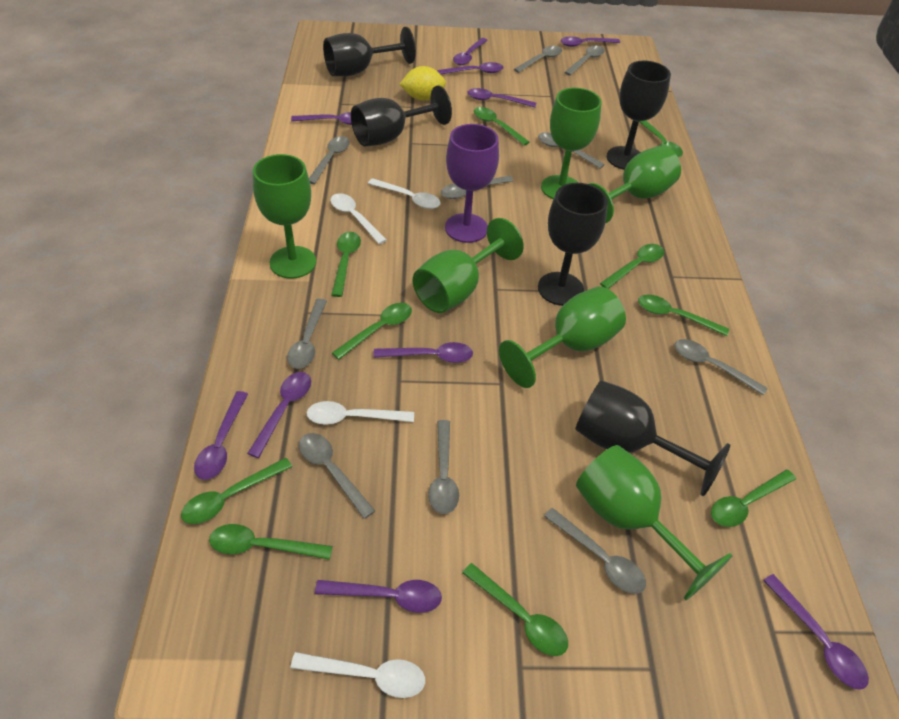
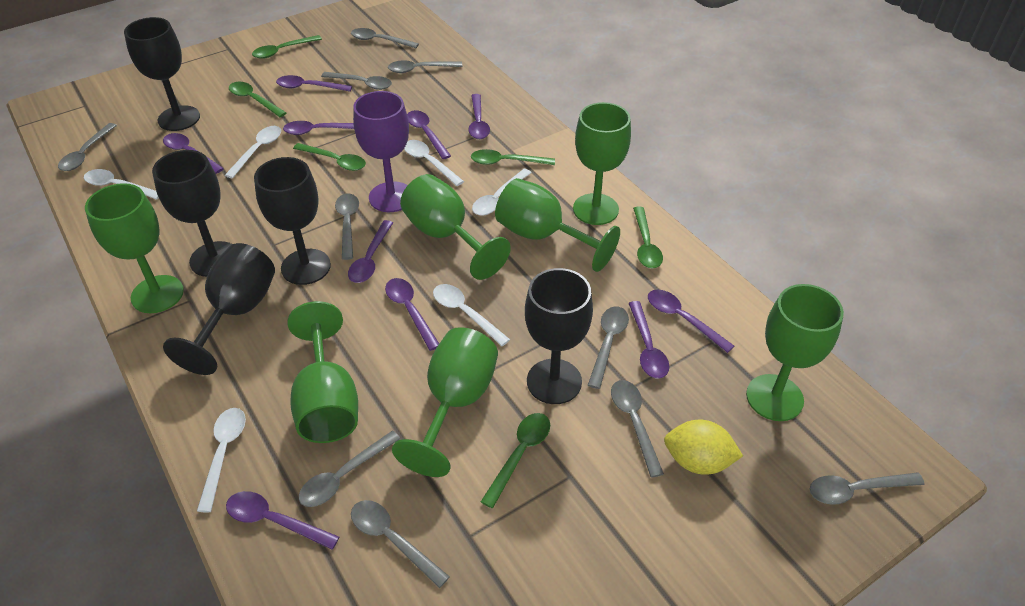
green goblet: [253,154,316,279] [413,218,524,313] [499,286,626,388] [541,88,602,199] [576,445,733,600] [589,146,681,223] = 6 -> [85,183,184,313] [288,301,358,443] [392,327,498,477] [400,174,511,280] [495,178,620,272] [573,102,631,225] [746,284,844,421] = 7
green spoon: [181,458,292,524] [209,524,333,560] [331,232,361,297] [332,303,412,360] [462,563,568,656] [474,107,529,146] [600,244,664,289] [638,295,729,336] [639,120,683,157] [711,469,796,527] = 10 -> [229,82,286,117] [252,35,322,59] [293,143,366,171] [471,149,555,165] [481,413,550,508] [633,207,663,268] = 6
white spoon: [290,652,425,698] [306,401,414,425] [330,193,387,244] [368,178,441,209] = 4 -> [84,169,159,200] [197,408,246,513] [225,126,281,178] [404,140,464,186] [433,284,510,346] [472,169,532,216] = 6

